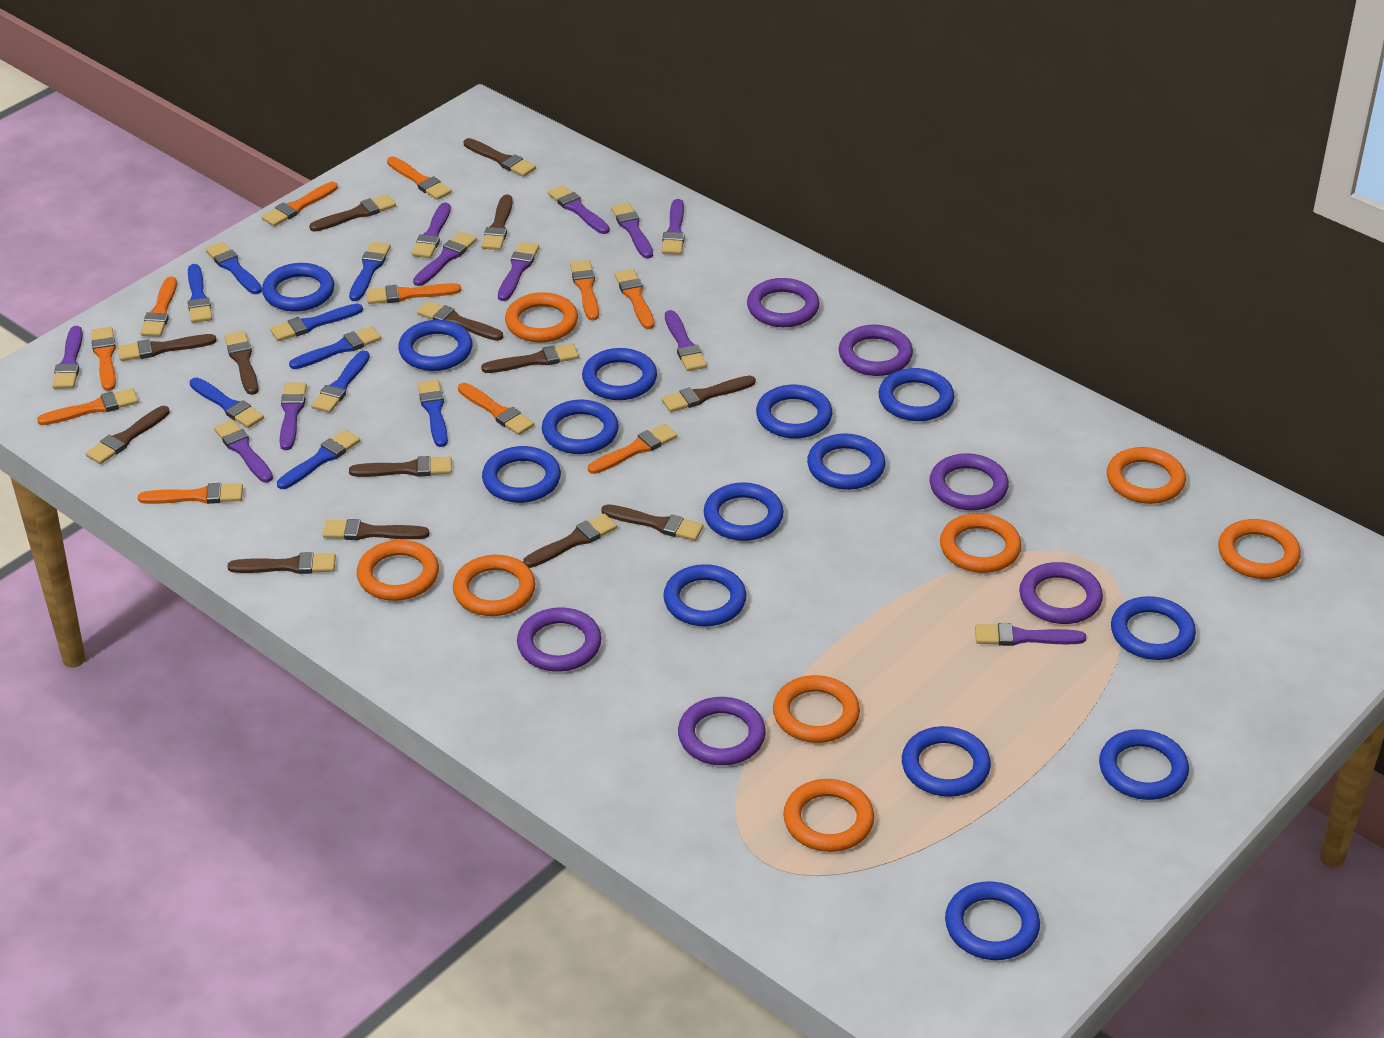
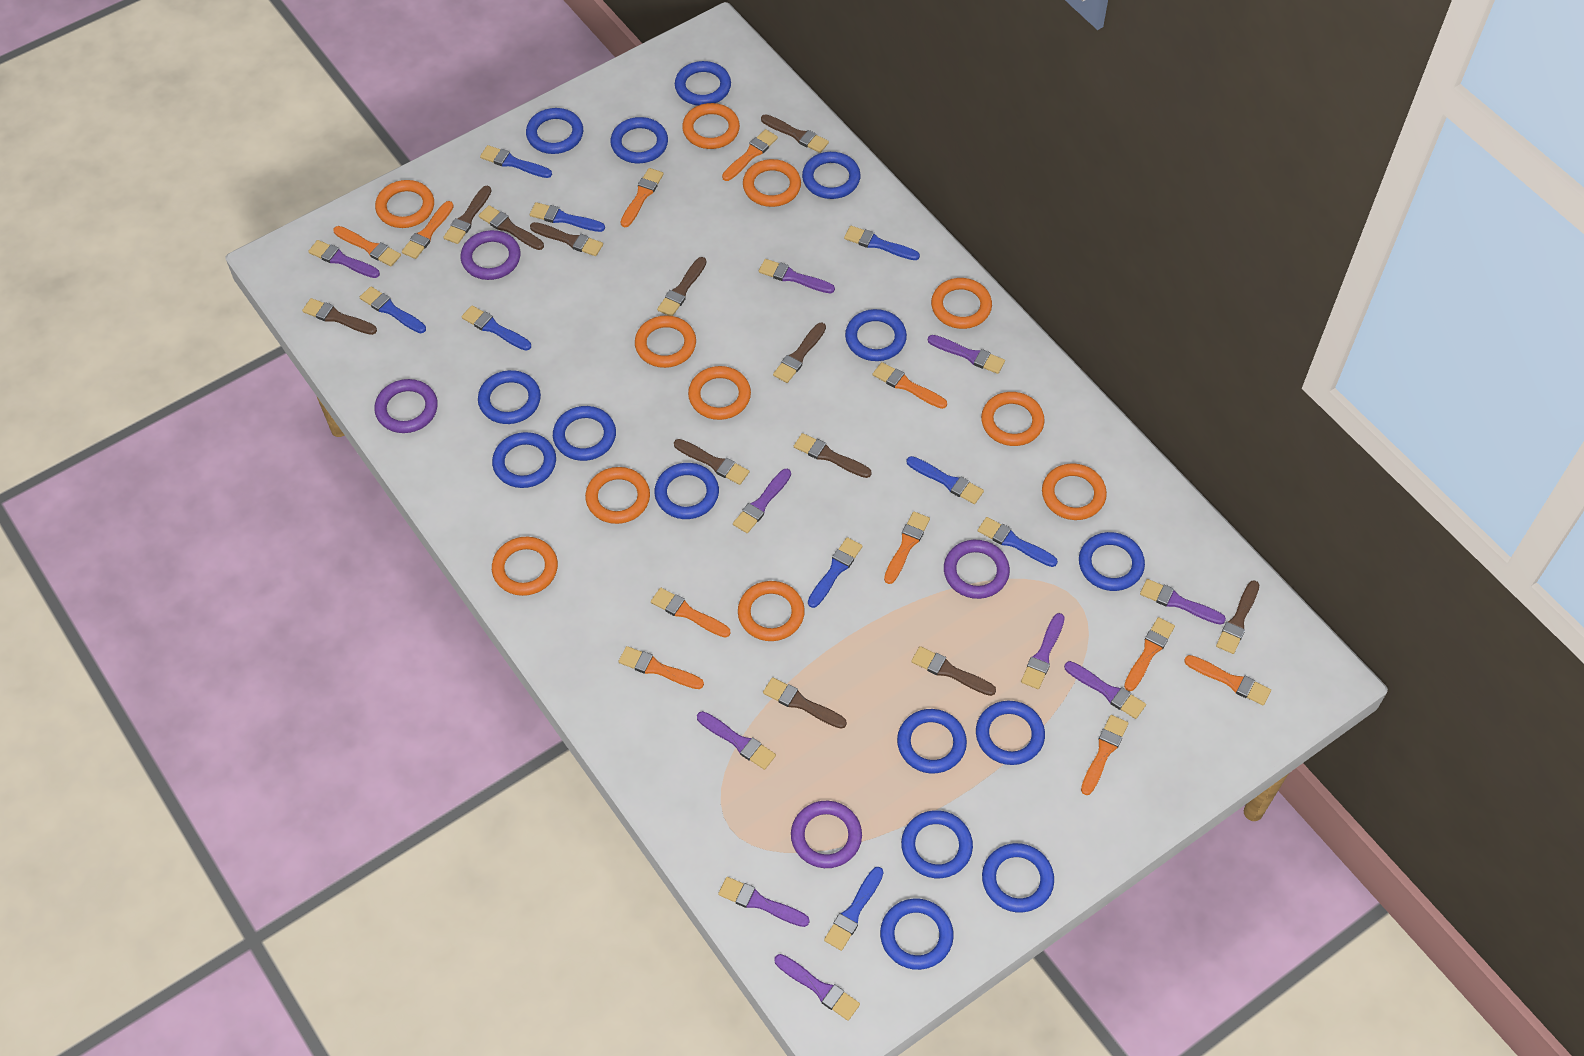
blue ring: [262,263,334,312] [398,320,472,371] [482,446,561,503] [542,400,619,454] [582,348,657,400] [663,564,746,626] [704,482,784,541] [756,385,832,439] [807,433,885,490] [878,368,954,421] [902,726,991,797] [945,881,1040,960] [1099,729,1189,800] [1111,596,1196,660] = 14 -> [478,370,541,424] [492,432,556,488] [526,108,583,154] [553,406,616,461] [610,117,668,163] [654,463,719,519] [675,61,731,106] [802,152,861,199] [845,309,907,361] [880,898,954,970] [897,709,967,773] [901,810,973,878] [976,701,1045,765] [982,843,1054,913] [1079,532,1145,591] = 15
brown brush: [85,406,170,464] [118,334,217,361] [224,331,259,395] [227,552,336,574] [309,194,396,232] [323,519,429,540] [349,456,452,477] [417,301,503,341] [464,138,536,177] [481,194,513,250] [481,344,579,373] [523,513,617,568] [601,504,703,541] [661,376,756,412] = 14 -> [302,298,377,335] [443,186,492,244] [478,205,544,250] [530,222,603,256] [657,257,707,316] [674,439,749,485] [761,114,829,153] [763,677,847,729] [773,323,826,383] [794,433,872,478] [911,646,996,696] [1216,580,1259,654] = 12
orange ring: [357,540,439,601] [453,555,536,616] [505,292,578,342] [773,675,860,743] [783,779,874,852] [940,513,1021,573] [1107,447,1186,504] [1218,519,1301,579] = 8 -> [375,180,434,228] [492,537,558,596] [585,467,650,524] [635,315,696,368] [682,103,740,149] [688,366,751,420] [738,581,805,641] [743,159,801,207] [931,278,992,329] [981,392,1045,446] [1042,463,1107,520] = 11
purple brush: [52,326,83,389] [214,420,273,483] [280,382,307,450] [412,202,451,258] [413,232,477,286] [498,242,539,301] [548,185,610,234] [611,203,653,259] [662,199,685,255] [665,310,707,371] [975,623,1086,646] = 11 -> [308,240,380,278] [697,711,776,770] [718,877,810,927] [733,469,791,533] [759,259,835,293] [774,954,860,1021] [928,335,1005,374] [1021,613,1065,689] [1064,661,1146,719] [1140,579,1226,625] = 10
purple ring: [517,607,602,672] [678,697,766,765] [747,278,820,327] [839,325,913,376] [930,453,1009,510] [1019,562,1103,624] = 6 -> [375,379,438,433] [461,230,520,280] [791,801,862,868] [944,540,1010,599] = 4

